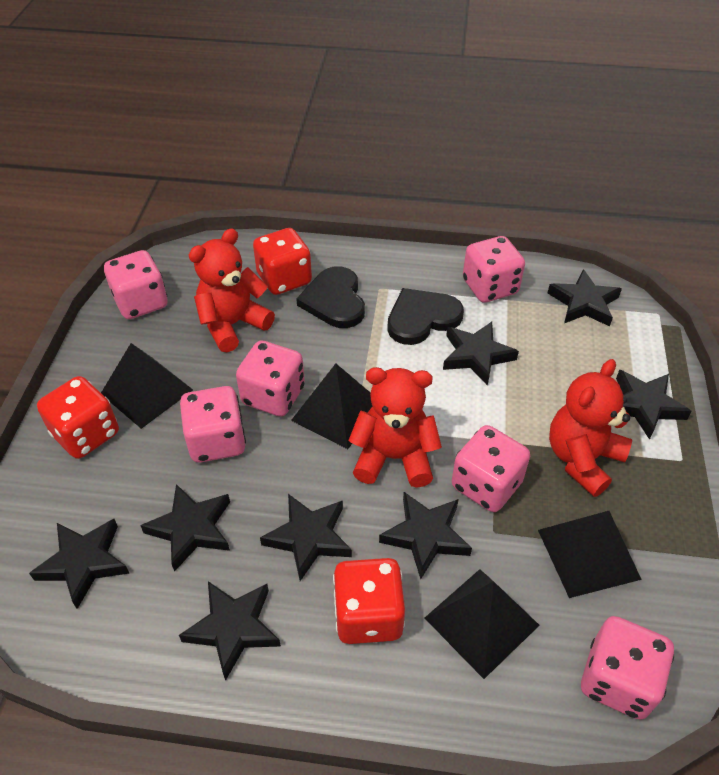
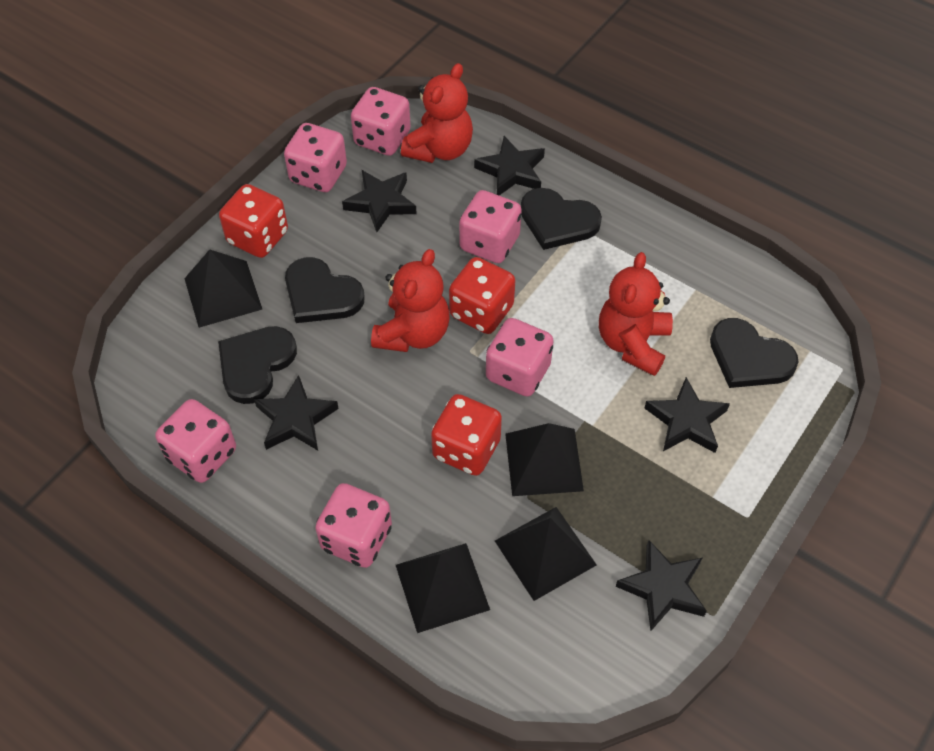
black heart: [296,266,365,328] [387,288,464,345] = 2 -> [218,326,297,404] [285,257,365,323] [521,188,602,250] [710,318,799,388] = 4
black star: [29,519,129,609] [140,484,230,572] [179,581,281,681] [260,494,352,581] [379,492,472,579] [443,322,519,386] [548,269,622,326] [616,370,692,440] = 8 -> [254,375,339,451] [342,170,417,232] [474,136,545,195] [616,540,707,631] [645,377,730,453] = 5

